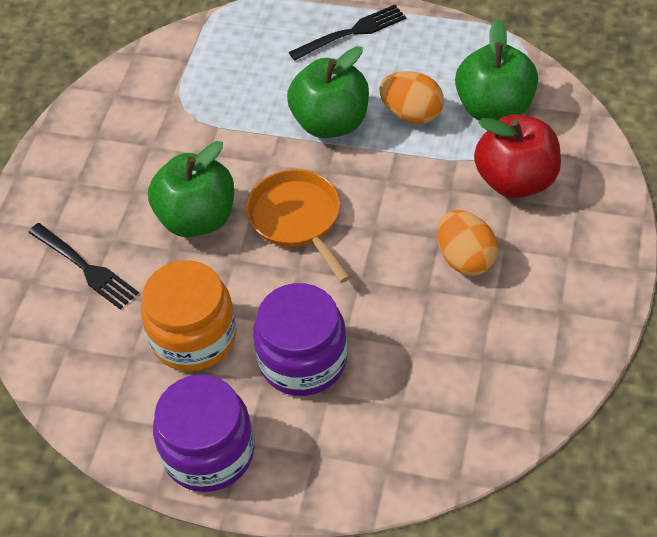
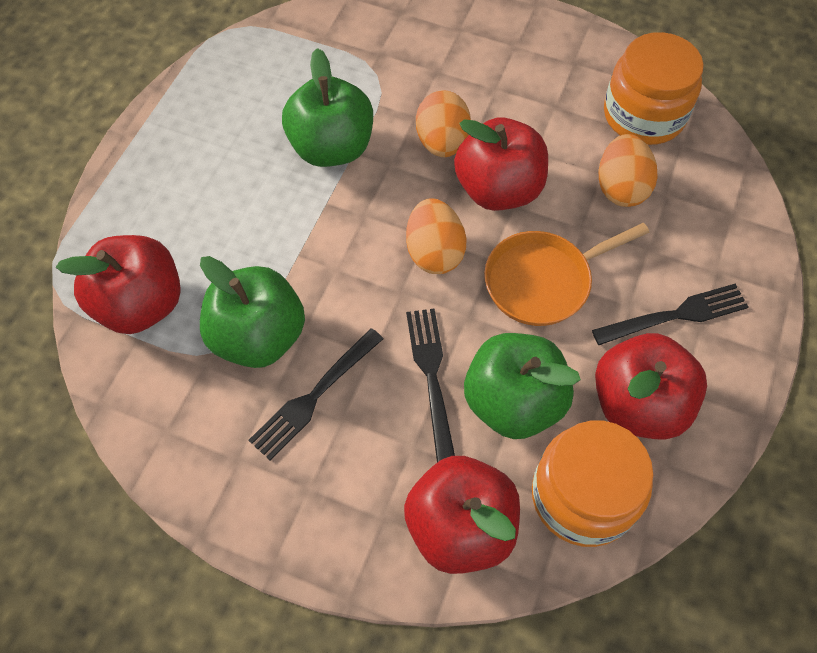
black fork: [28,223,139,309] [289,5,406,61] = 2 -> [248,328,383,460] [406,309,455,462] [592,284,748,345] = 3
orange egg: [379,71,444,124] [437,210,498,276] = 2 -> [406,198,466,274] [416,90,471,157] [598,134,658,207] = 3
orange jar: [141,260,237,371] = 1 -> [532,421,653,547] [604,32,704,145] = 2
purple jar: [153,375,255,492] [253,283,347,396] = 2 -> none = 0
red apple: [474,114,561,198] = 1 -> [56,235,181,334] [404,456,520,574] [454,117,548,211] [595,333,707,440] = 4

